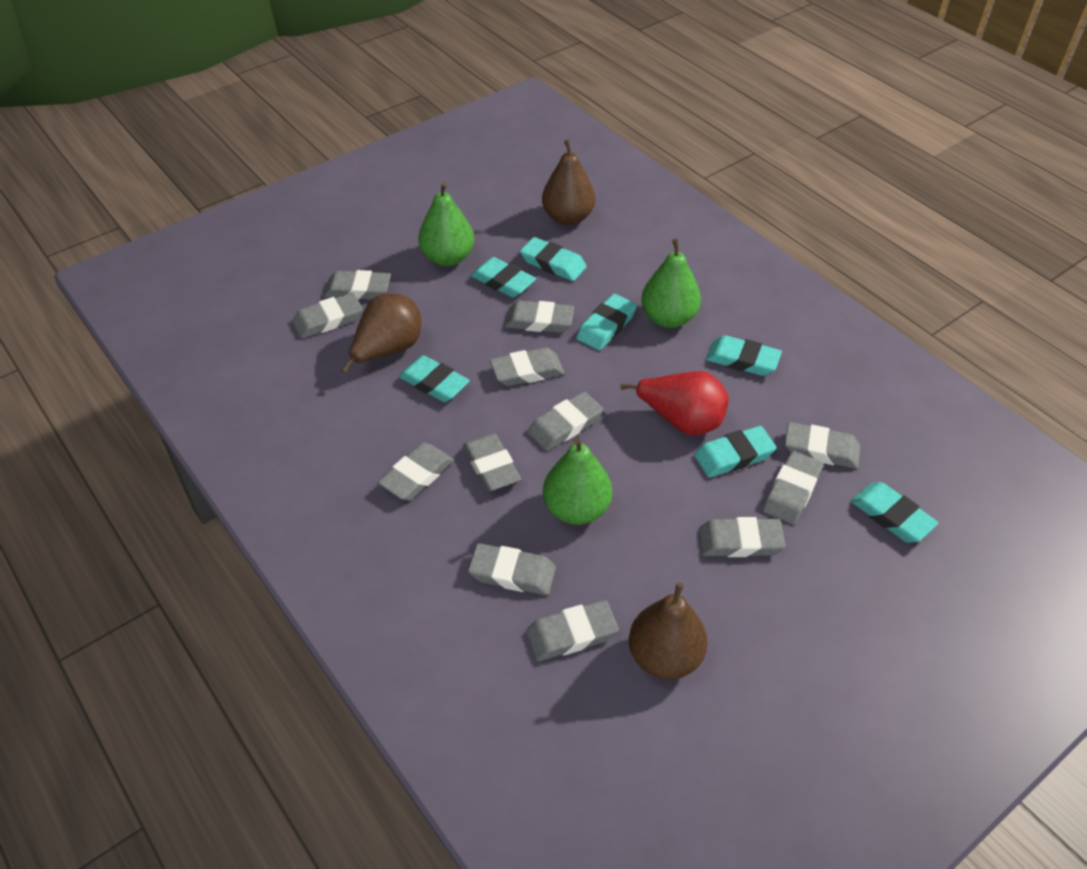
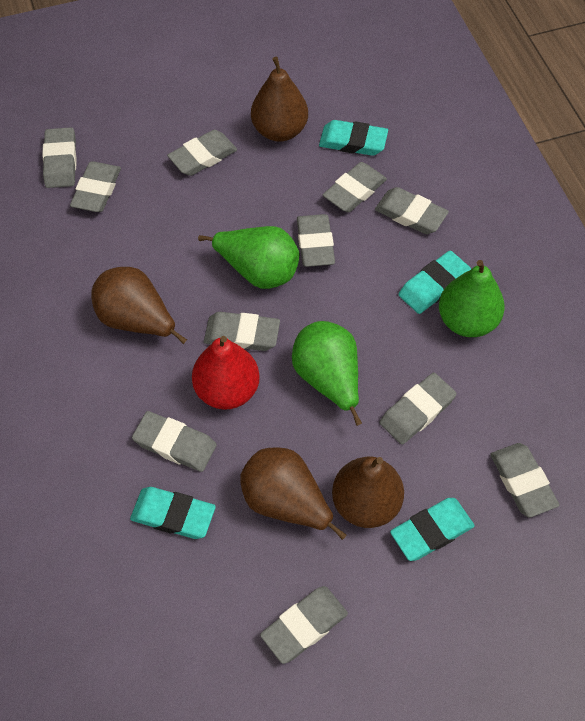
brown pear: [341,293,421,373] [542,139,595,225] [629,582,708,679] = 3 -> [91,267,187,344] [240,447,346,540] [251,57,308,142] [332,457,404,528] = 4
grey eraser: [292,293,363,338] [324,270,391,300] [378,443,454,500] [463,433,521,491] [468,543,556,595] [490,347,564,386] [505,301,574,333] [526,600,619,661] [528,391,603,451] [699,517,785,557] [763,451,823,524] [785,422,860,469] = 12 -> [42,127,77,188] [70,161,121,212] [132,411,217,472] [167,130,237,176] [204,312,280,351] [260,586,348,664] [297,214,335,267] [323,162,387,212] [375,187,449,234] [380,373,457,445] [490,443,559,518] = 11
turquoise eraser: [398,355,470,402] [470,257,536,298] [520,237,587,281] [576,294,637,350] [694,426,776,477] [706,335,782,376] [851,482,938,543] = 7 -> [130,487,216,539] [319,120,388,156] [390,498,475,561] [399,250,471,314] = 4

